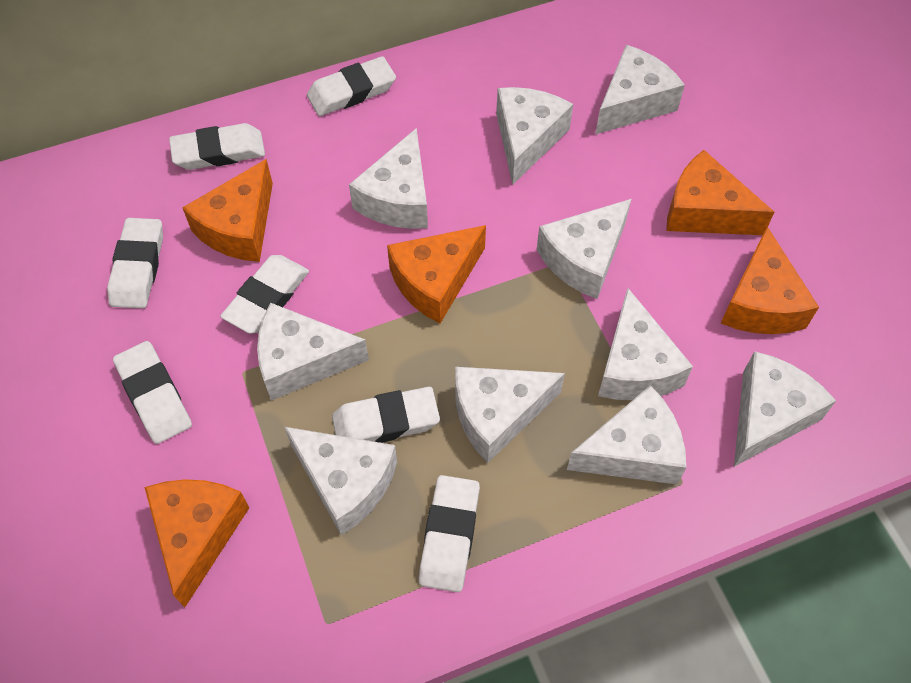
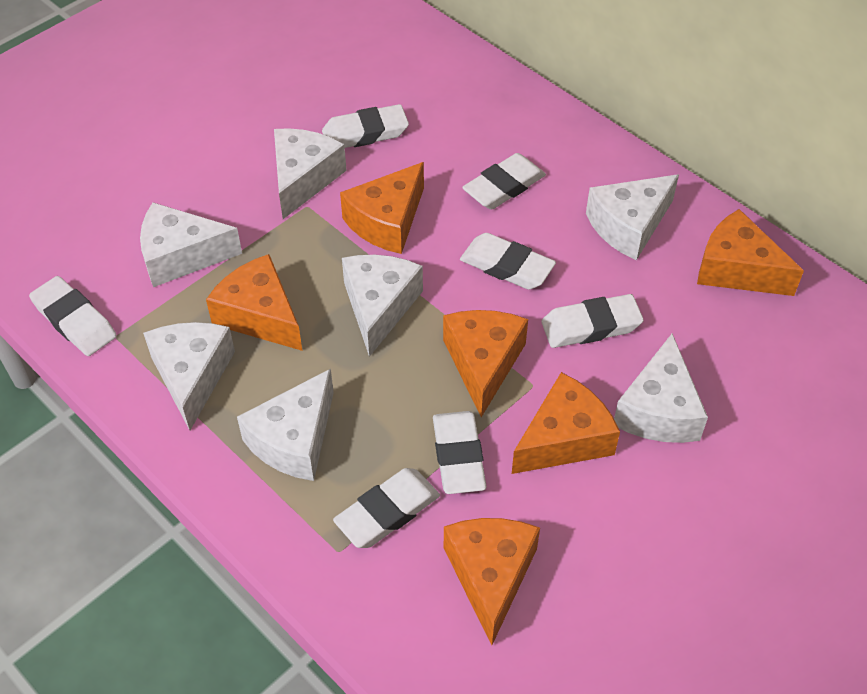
orange cheese: [144,479,249,607] [182,159,273,262] [387,225,486,323] [666,150,774,235] [721,226,819,334] = 5 -> [206,254,302,351] [340,162,424,254] [443,310,528,417] [444,518,540,645] [512,372,620,474] [697,209,804,296] = 6
white cheese: [257,303,369,401] [285,427,397,535] [349,128,428,229] [455,367,565,463] [496,87,573,185] [536,199,632,299] [567,385,686,484] [595,45,685,134] [598,288,693,400] [734,351,836,467] = 10 -> [140,202,242,287] [143,322,235,430] [237,369,334,481] [274,128,347,219] [342,255,423,357] [586,174,679,260] [614,333,708,443] = 7

